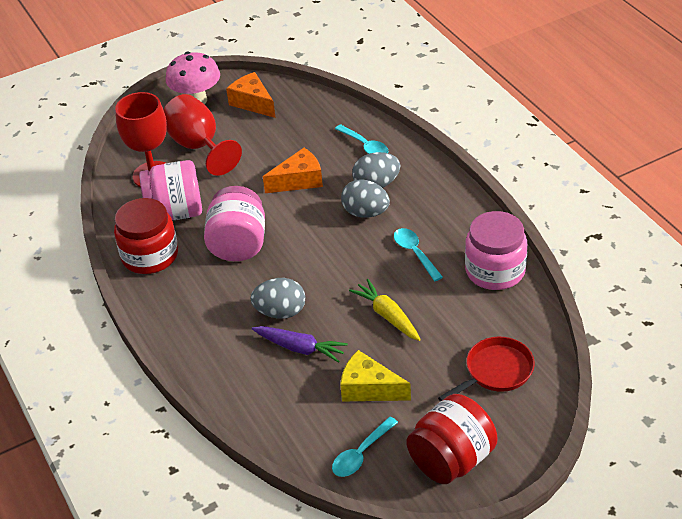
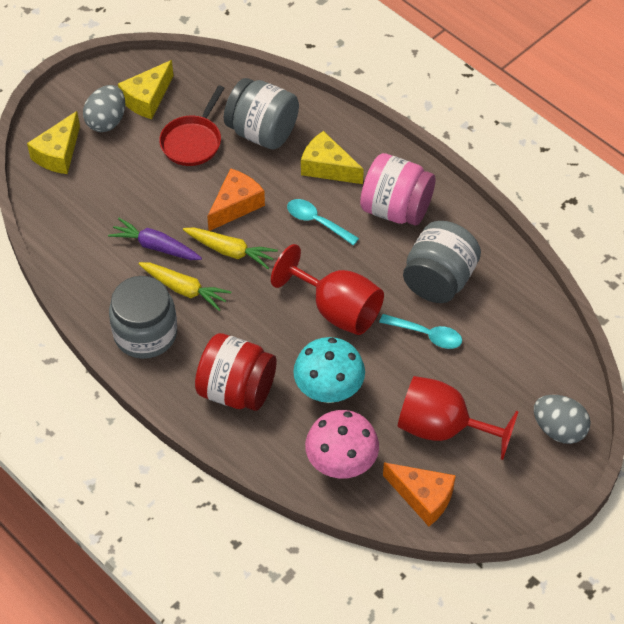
grey egg: [250,278,305,319] [341,179,390,218] [352,152,400,188] = 3 -> [83,85,125,132] [534,395,591,444] = 2
grey jar: none = 0 -> [109,276,177,359] [224,78,299,150] [403,221,481,303] = 3
pink jar: [139,160,202,220] [204,186,265,261] [465,211,527,290] = 3 -> [360,153,435,226] = 1
red jar: [114,198,178,274] [406,394,497,484] = 2 -> [195,333,276,411] = 1
turquoise mushroom: none = 0 -> [293,337,365,403] = 1
turquoise spoon: [332,417,398,477] [335,124,388,154] [394,228,443,281] = 3 -> [287,199,359,245] [379,314,462,349] = 2
yellow carrot: [349,279,421,341] = 1 -> [139,262,231,311] [183,227,278,269] = 2
yellow cheese: [340,350,411,401] = 1 -> [27,111,80,174] [118,60,174,119] [301,131,364,184] = 3

